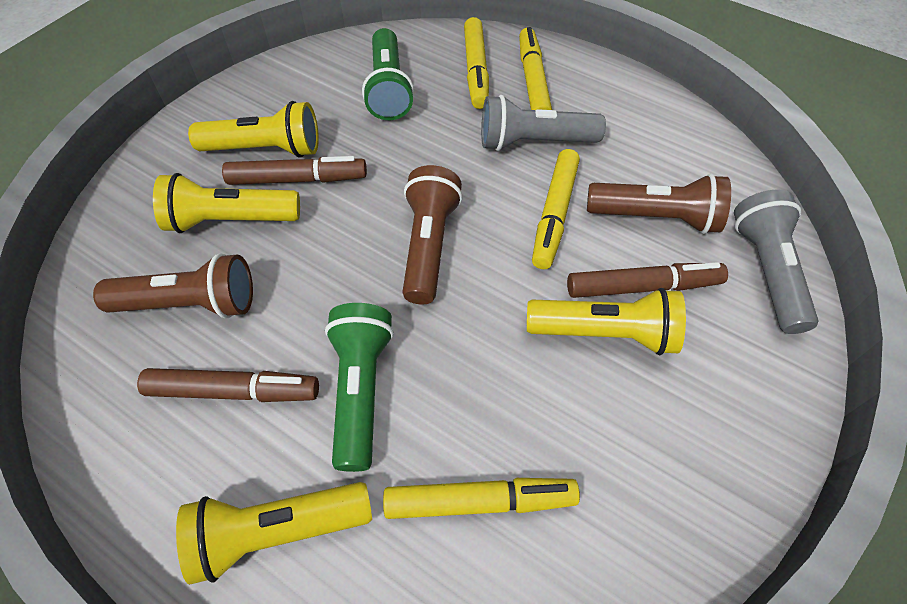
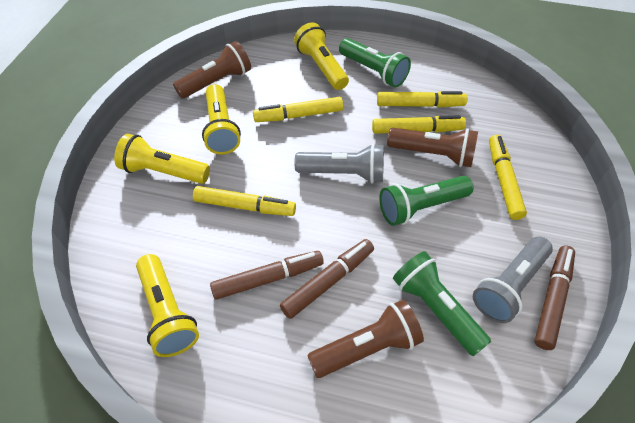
green flashlight: [325,303,394,472] [362,28,414,120] = 2 -> [339,38,411,88] [379,176,474,226] [393,251,491,356] = 3
yellow marker: [383,478,580,519] [464,17,489,109] [519,27,552,110] [532,149,580,269] = 4 -> [193,186,296,216] [253,97,343,122] [372,115,466,134] [377,91,467,108] [489,135,527,220] = 5

